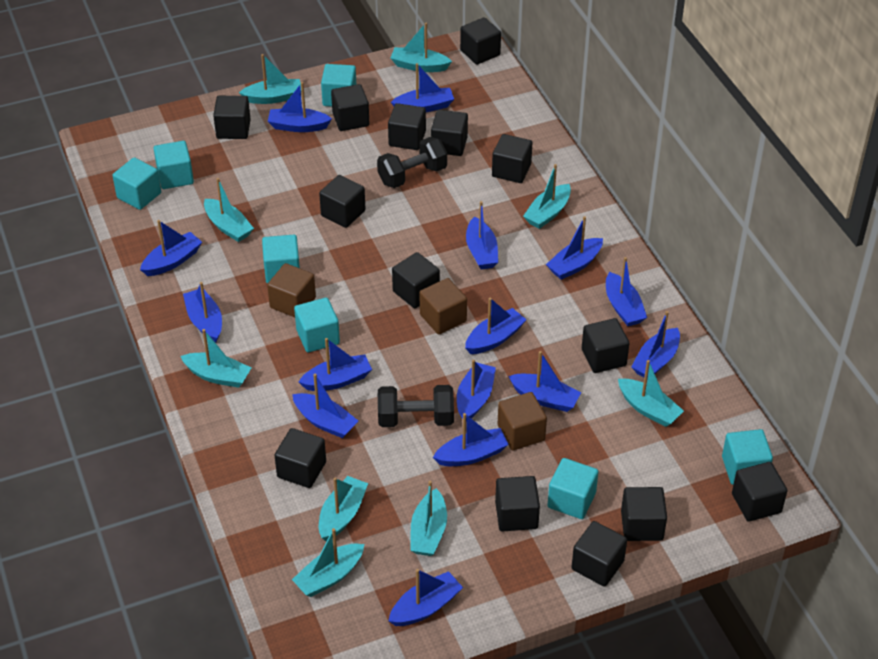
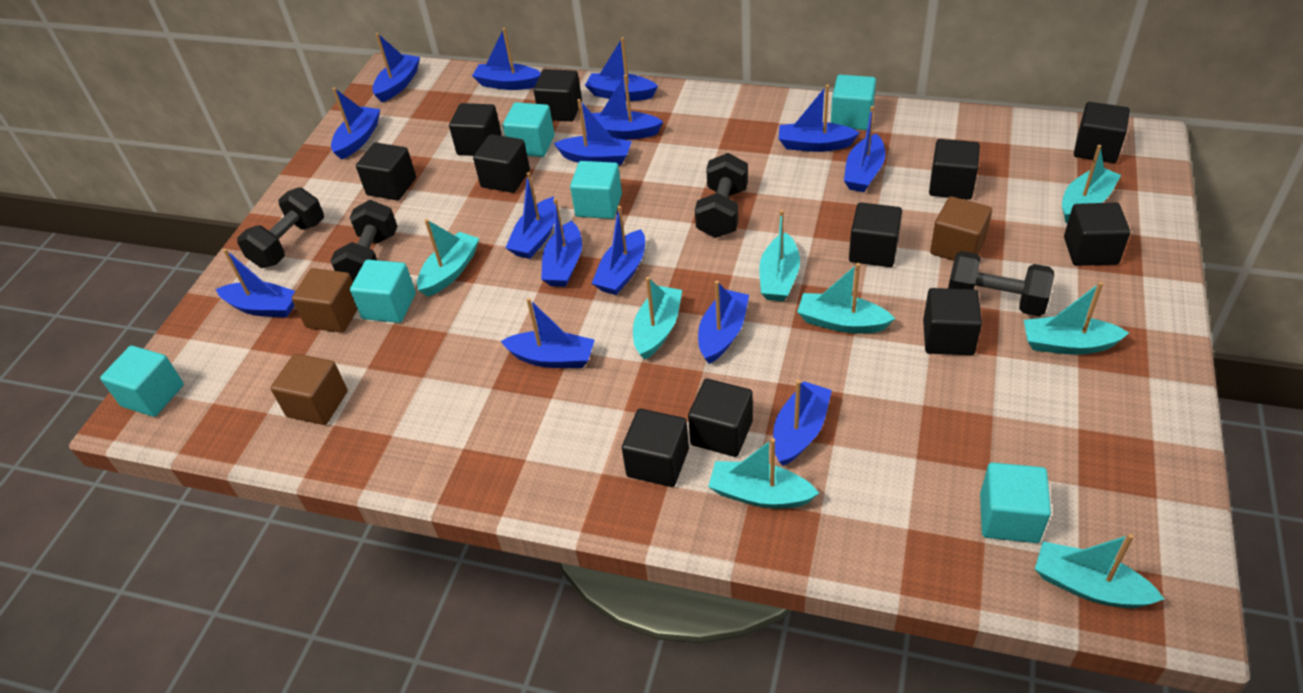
black cube: [213,96,251,139] [274,428,326,488] [319,175,365,228] [331,84,369,131] [388,103,426,150] [392,252,440,308] [431,110,468,156] [460,17,501,65] [492,134,532,183] [495,476,540,532] [571,521,627,587] [582,318,629,373] [621,487,667,541] [732,462,787,522] = 14 -> [356,143,416,200] [449,103,501,156] [473,134,530,193] [534,69,582,121] [622,409,689,487] [688,379,753,457] [849,202,902,267] [923,288,982,355] [929,139,980,200] [1064,203,1130,266] [1074,102,1130,163] = 11
black dumbbell: [377,137,447,188] [378,385,454,427] = 2 -> [237,187,324,268] [330,200,397,282] [695,153,748,238] [948,251,1054,316] = 4
turquoise boat: [180,329,251,388] [204,178,254,242] [239,54,301,104] [292,528,364,597] [319,476,368,541] [390,23,452,72] [410,481,447,556] [523,164,571,229] [618,360,684,427] = 9 -> [417,219,479,297] [633,277,682,360] [708,438,819,509] [759,210,800,302] [797,263,895,334] [1024,282,1129,355] [1035,534,1164,608] [1062,145,1121,223] = 8
turquoise cube: [112,157,161,210] [153,141,194,189] [262,235,300,284] [294,297,340,353] [321,64,356,107] [547,458,599,519] [722,429,773,485] = 7 -> [100,346,184,417] [350,260,416,323] [503,102,554,157] [570,161,622,219] [831,75,876,130] [980,463,1051,543] = 6

